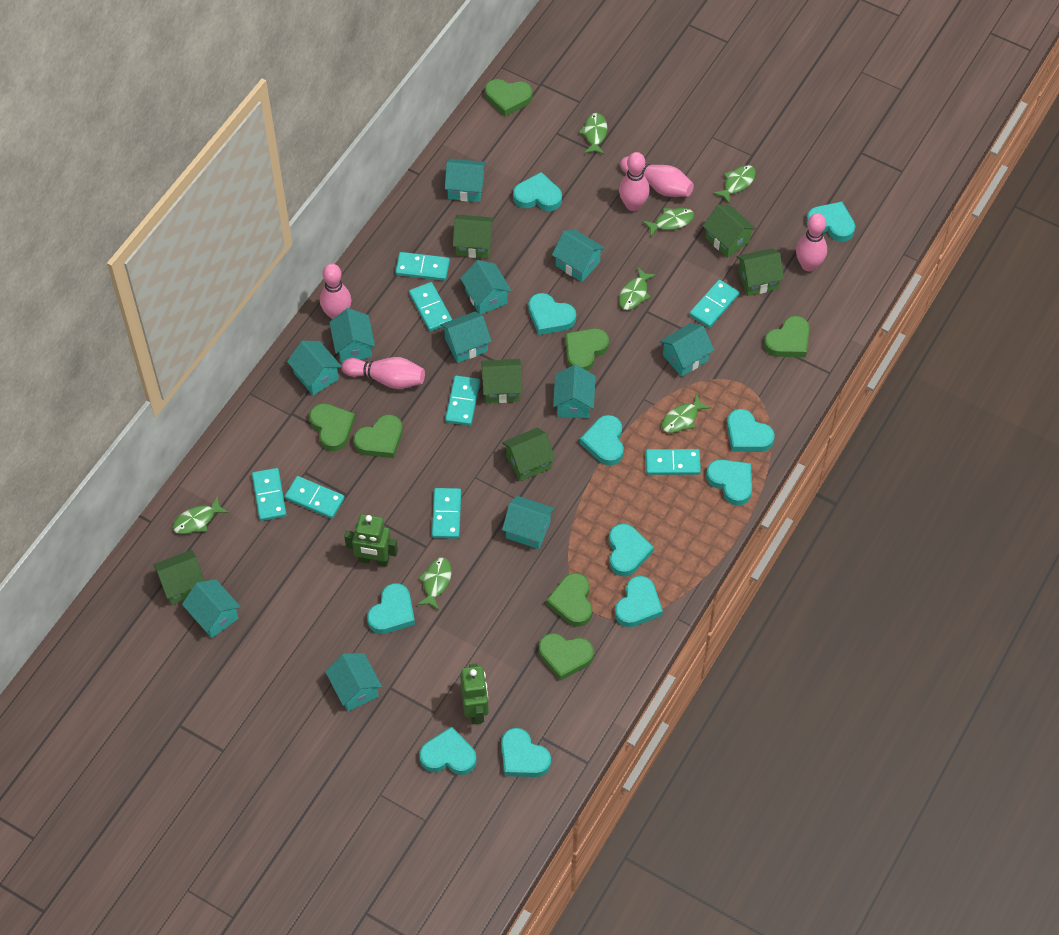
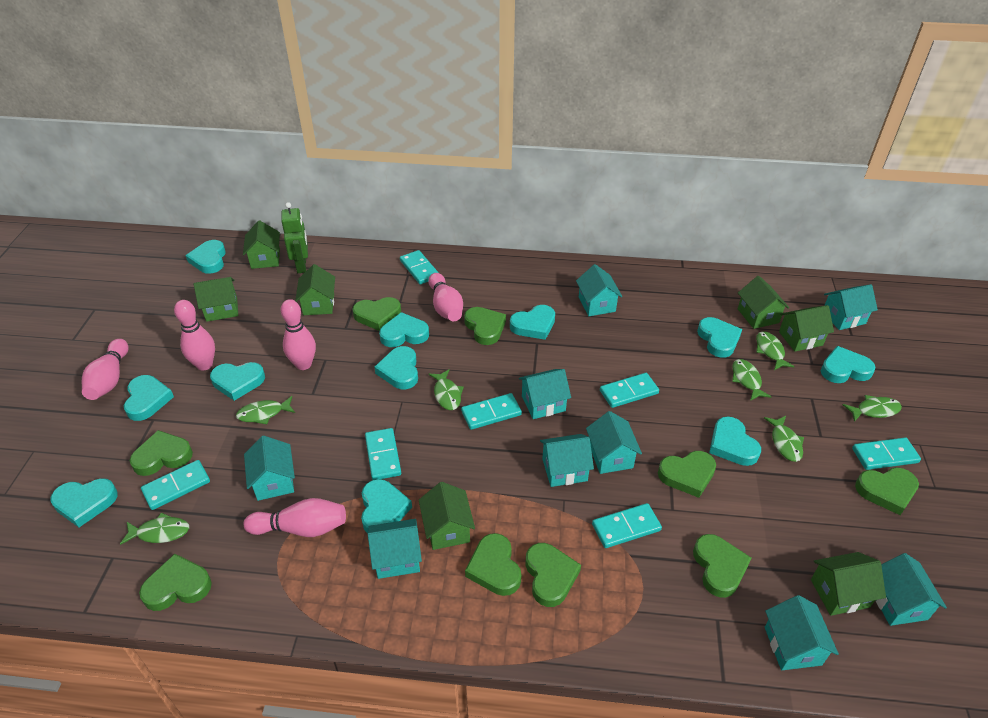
green heart: [309,403,355,451] [354,415,403,458] [485,79,532,116] [539,633,594,681] [546,573,592,627] [565,328,609,371] [764,316,810,357] = 7 -> [130,430,193,476] [139,554,212,611] [352,297,401,331] [464,307,506,345] [465,533,521,596] [526,543,581,607] [658,451,716,498] [693,534,751,598] [855,467,919,515] = 9
green house: [154,550,205,605] [453,215,494,258] [481,359,523,403] [502,428,555,481] [703,205,756,258] [736,248,784,296] = 6 -> [194,277,238,322] [243,220,280,269] [295,264,335,315] [419,482,475,550] [738,276,789,329] [779,305,834,351] [811,552,886,616] = 7
green robot: [344,514,398,567] [460,663,489,725] = 2 -> [281,202,308,273] = 1
turquoise domino: [252,468,287,521] [285,476,345,519] [395,252,450,281] [409,282,452,331] [432,488,461,539] [445,375,480,426] [646,449,701,475] [689,280,739,328] = 8 -> [141,460,210,510] [365,428,401,480] [400,250,439,284] [461,393,522,430] [592,503,662,548] [600,373,659,408] [852,438,921,470] = 7
turquoise house: [182,579,241,638] [287,341,342,395] [325,653,382,711] [329,308,375,363] [441,311,491,363] [445,159,486,202] [460,260,512,314] [502,496,554,549] [552,230,605,282] [553,365,596,418] [660,323,714,377] = 11 -> [244,436,295,501] [368,519,422,579] [519,369,571,419] [540,434,594,487] [576,264,623,316] [586,411,642,474] [765,595,839,670] [824,284,878,330] [876,553,947,626] = 9

